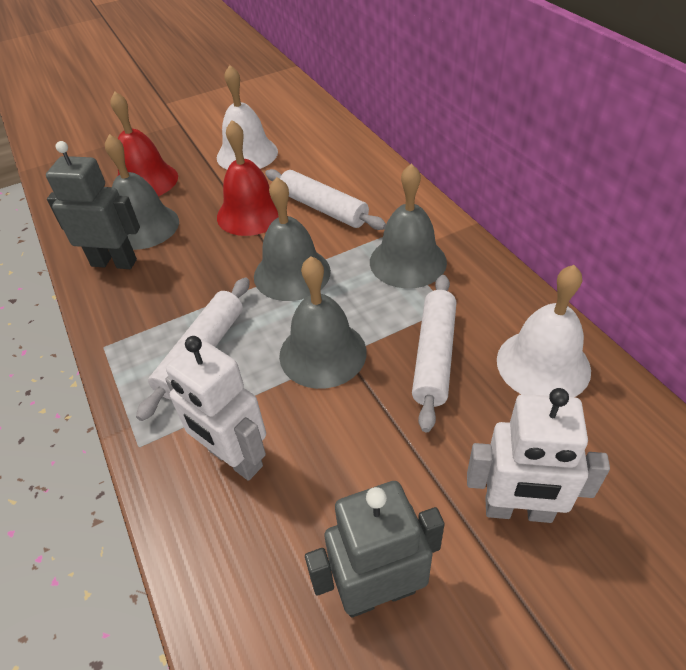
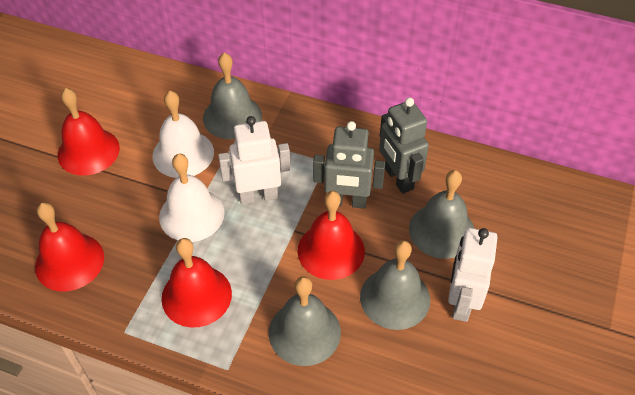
red bell: [111,91,178,196] [217,120,279,236] = 2 -> [35,202,104,292] [58,88,120,175] [161,238,232,328] [297,191,365,280] = 4
white rolling pin: [136,278,250,421] [265,169,386,230] [412,275,456,432] = 3 -> none = 0

